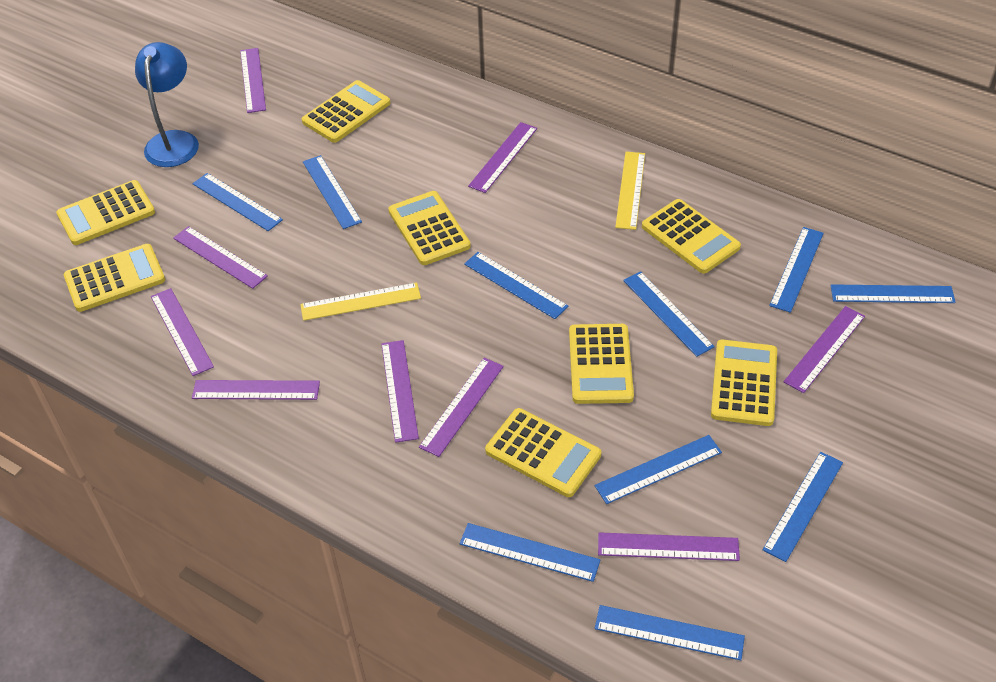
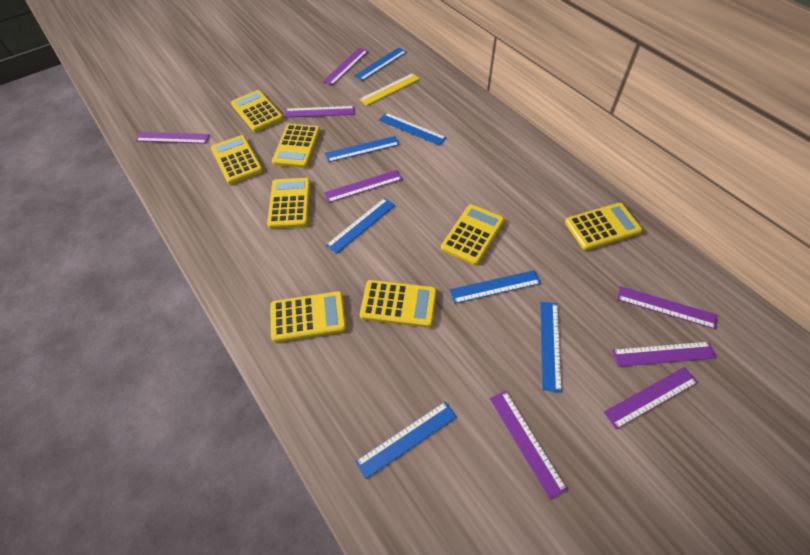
blue lamp: [135,42,199,167] = 1 -> none = 0
blue ruler: [193,173,283,231] [303,155,362,229] [460,523,600,582] [464,252,569,319] [594,435,722,504] [595,605,745,660] [623,271,715,357] [763,452,843,562] [769,227,824,313] [830,284,956,303] = 10 -> [325,136,400,162] [326,198,395,254] [354,47,407,81] [355,402,457,479] [379,113,446,146] [450,270,541,304] [540,302,562,392] = 7
purple ruler: [151,288,214,376] [173,226,268,289] [192,380,320,400] [240,48,266,113] [381,340,419,443] [419,358,504,457] [468,122,537,193] [598,532,740,561] [784,306,865,393] = 9 -> [135,132,210,144] [284,106,354,118] [323,48,368,85] [324,170,402,203] [490,390,568,499] [603,367,698,429] [612,341,716,367] [617,286,717,329] = 8
yellow ruler: [300,283,421,321] [615,152,645,230] = 2 -> [359,73,420,106] = 1

